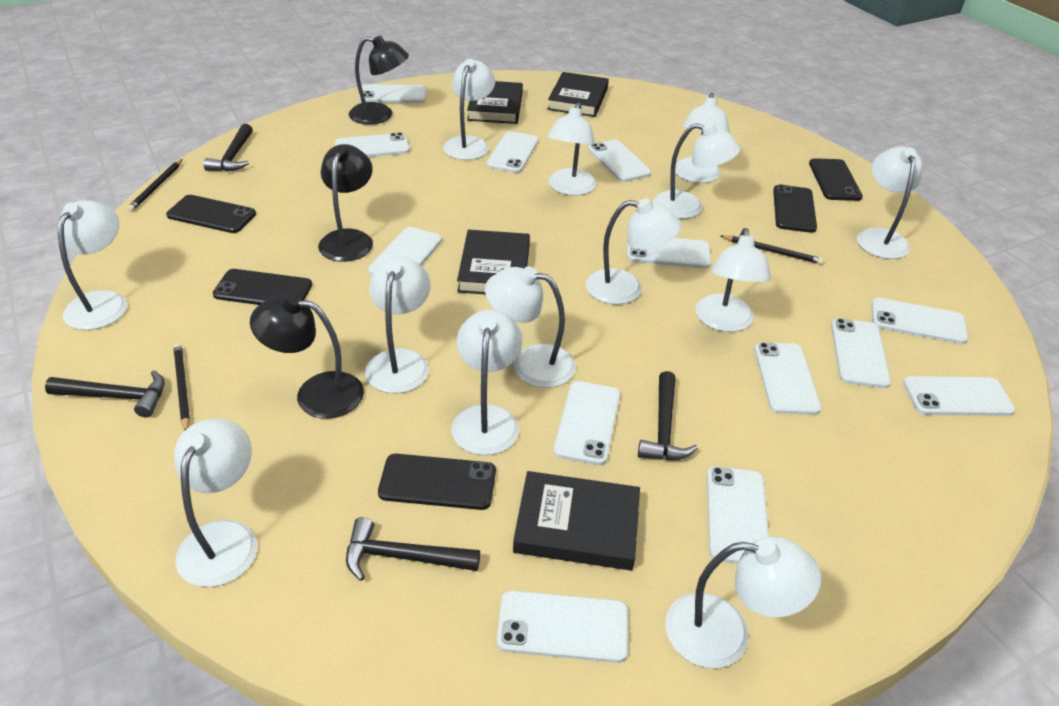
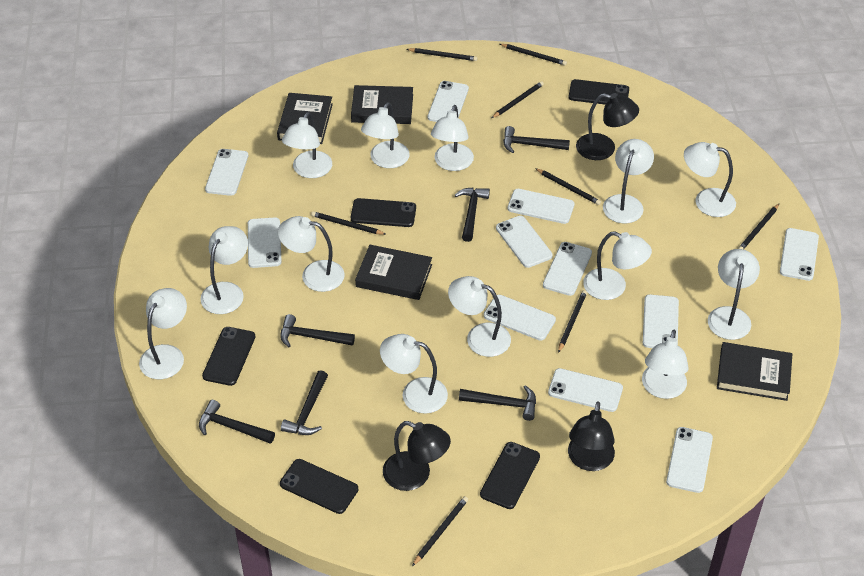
black hammer: [45,370,165,418] [204,124,253,172] [346,517,480,581] [638,371,698,460] = 4 -> [199,400,275,444] [280,314,355,347] [281,370,328,435] [455,188,490,242] [459,385,536,421] [503,126,570,153] = 6
black pencil: [127,159,183,212] [173,343,190,430] [721,235,824,265] = 3 -> [311,211,387,235] [407,48,477,61] [412,496,468,566] [492,81,544,118] [500,44,567,66] [535,168,601,205] [558,290,587,353] [738,204,779,250] = 8
white phone: [335,132,410,157] [359,84,426,103] [368,227,442,275] [486,131,539,173] [497,590,628,663] [554,381,620,465] [588,140,651,182] [627,238,711,268] [707,466,769,564] [754,342,821,415] [831,318,891,388] [872,298,968,344] [903,376,1015,416] = 13 -> [205,149,248,196] [248,217,281,268] [428,81,469,122] [484,295,556,341] [496,216,553,268] [508,189,575,224] [543,242,592,296] [548,368,623,412] [643,295,679,348] [666,427,713,493] [780,228,819,281] = 11

